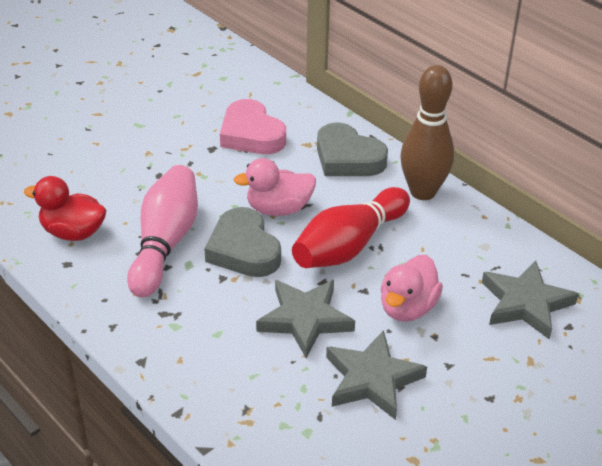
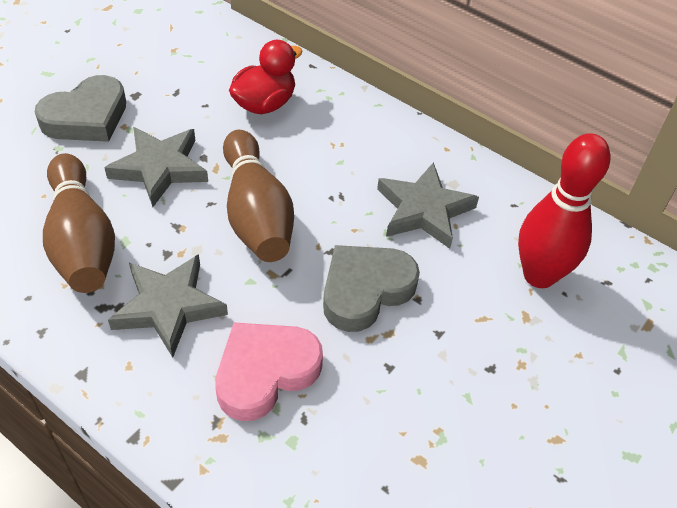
brown bowling pin: [400,65,454,200] = 1 -> [43,153,115,293] [223,130,294,262] = 2
pink bowling pin: [127,165,198,297] = 1 -> none = 0
pink duck: [233,158,316,216] [380,255,443,322] = 2 -> none = 0

